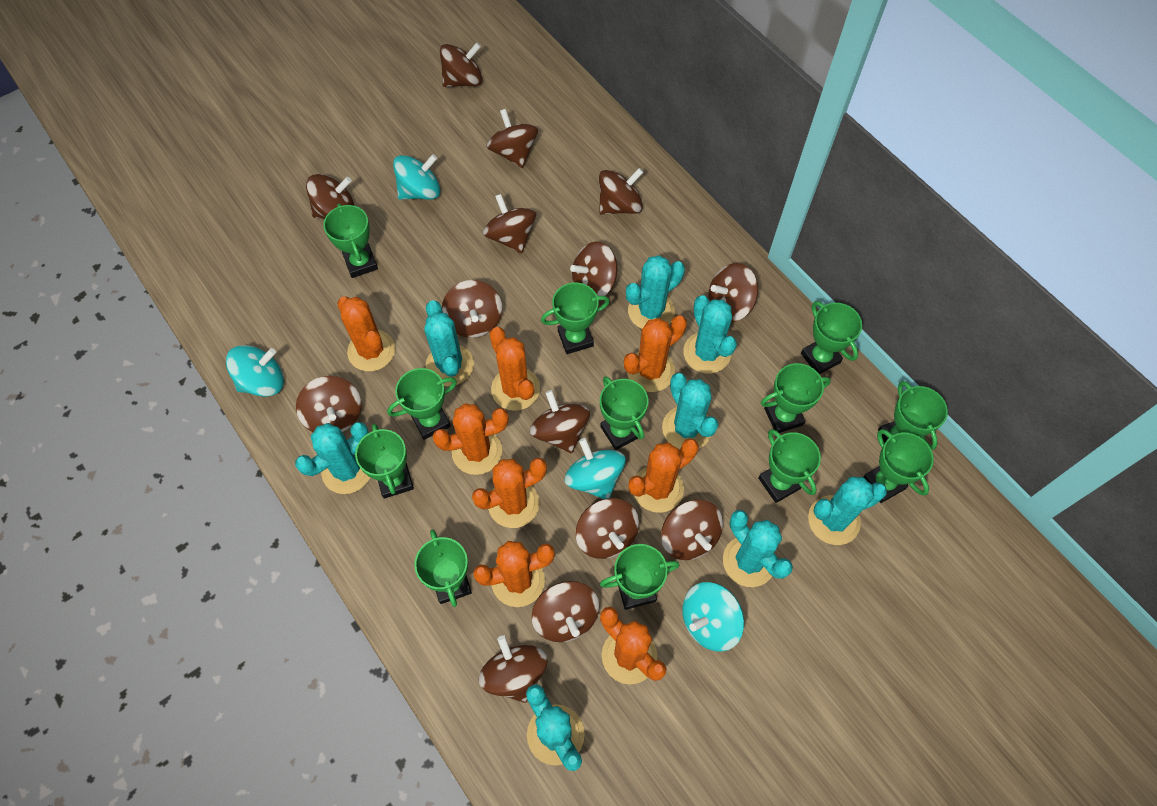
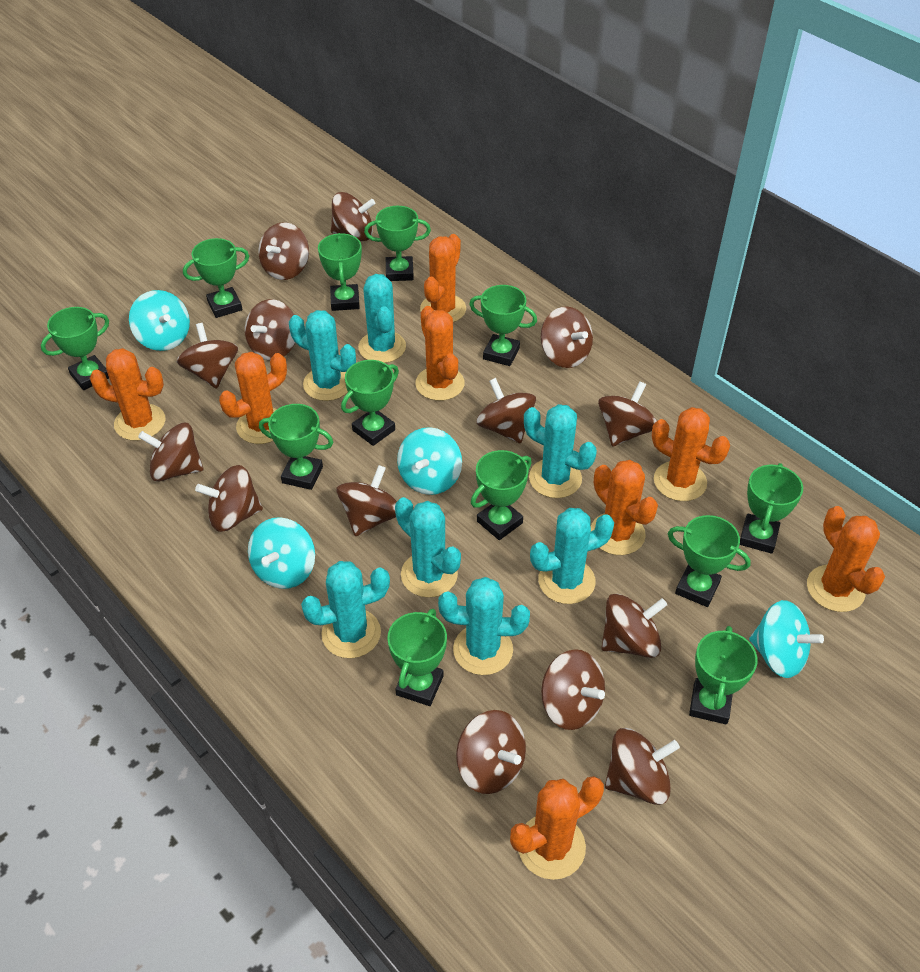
turquoise cactus: [295,422,370,494] [424,300,474,386] [526,684,584,771] [626,255,685,329] [662,373,718,450] [683,295,737,374] [723,510,793,587] [808,477,887,545] = 8 -> [289,310,356,401] [301,561,390,658] [358,274,406,363] [395,497,461,598] [438,577,530,675] [524,404,597,498] [530,508,614,604] = 7

